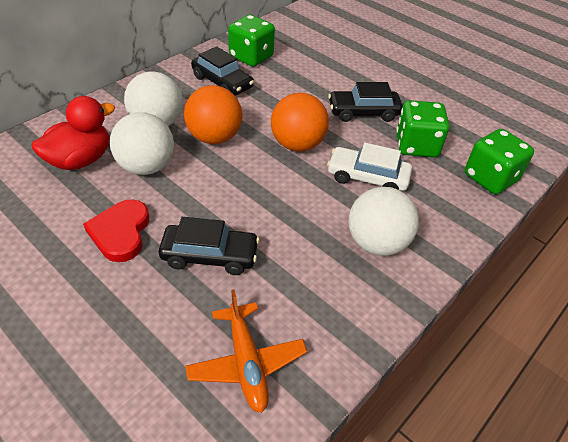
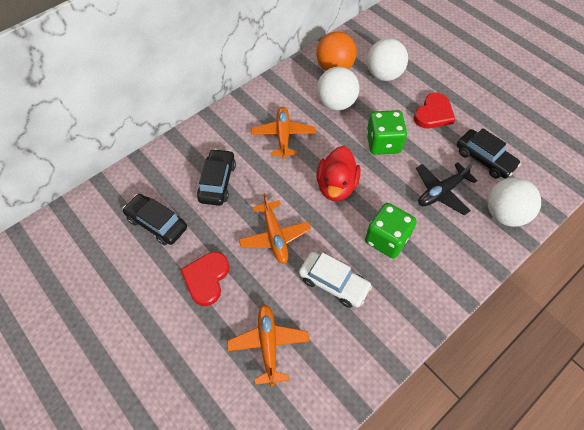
black plane: none = 0 -> [416,161,478,216] = 1
green dice: [228,15,275,67] [396,100,449,157] [465,129,534,194] = 3 -> [365,203,417,258] [366,110,407,155] = 2
orange ball: [184,85,242,144] [271,93,329,152] = 2 -> [316,31,357,71] = 1
orange plane: [185,289,307,413] = 1 -> [227,304,309,387] [239,193,311,264] [251,107,315,159] = 3
red heart: [83,199,149,262] = 1 -> [180,252,229,306] [414,92,455,128] = 2

